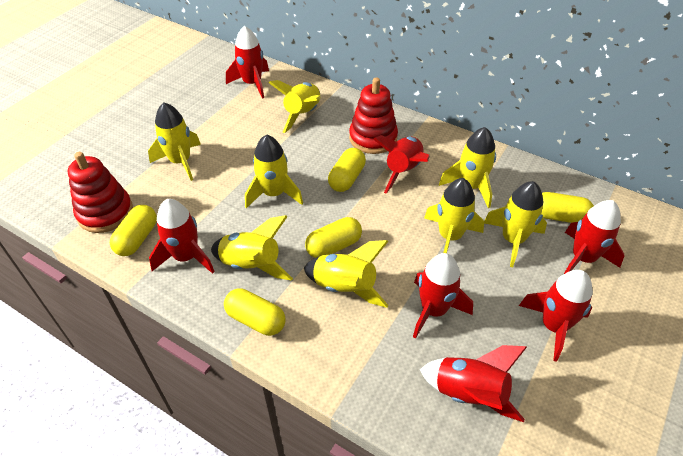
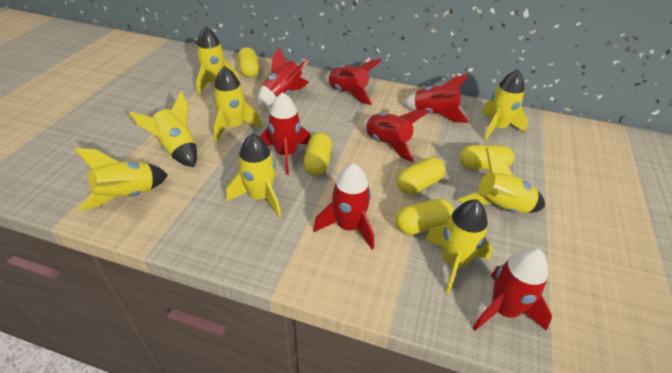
red stacking toy: [68,152,133,233] [349,78,398,154] = 2 -> none = 0

